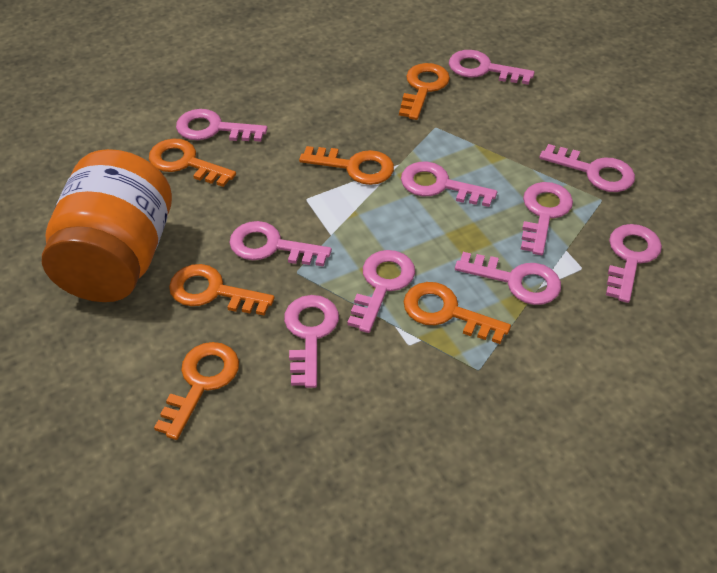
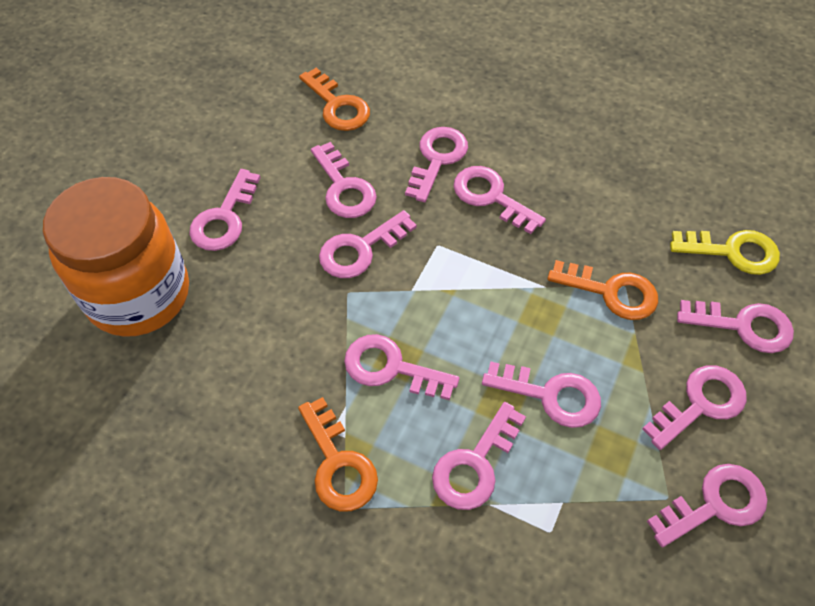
orange key: [149,138,236,187] [154,342,239,440] [169,264,275,316] [299,146,394,185] [399,63,450,120] [404,282,511,344] = 6 -> [298,397,378,511] [299,68,370,131] [547,260,658,320] = 3
pink key: [176,109,268,142] [229,221,332,267] [284,295,339,388] [347,250,415,333] [401,162,497,207] [449,50,535,85] [455,252,561,305] [521,182,573,255] [539,144,635,192] [606,224,662,303] = 10 -> [189,169,261,251] [311,142,377,218] [319,210,417,278] [344,334,459,400] [405,127,468,202] [432,402,526,510] [453,166,546,234] [482,361,601,428] [642,365,747,450] [647,464,767,547] [677,300,794,353] = 11
yellow key: none = 0 -> [670,230,780,275] = 1

